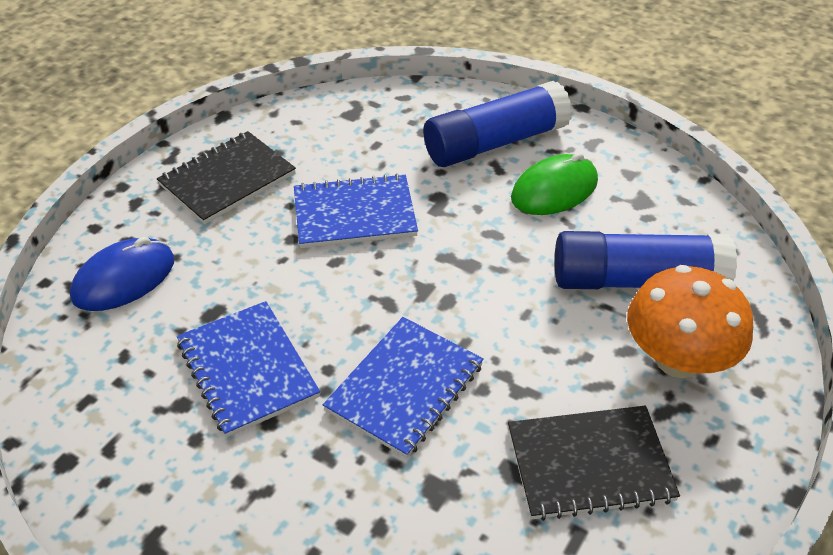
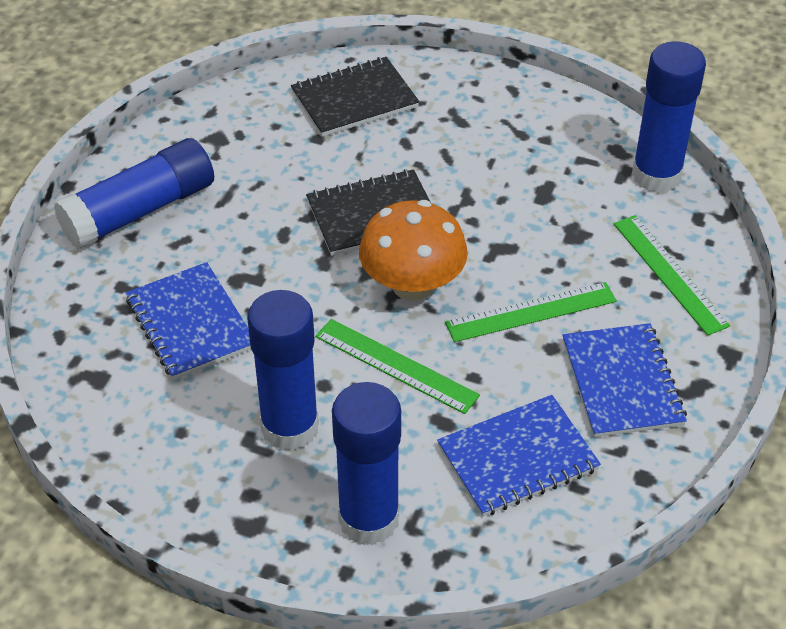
blue glue stick: [423,81,572,167] [555,231,737,289] = 2 -> [54,138,214,249] [247,290,319,451] [332,382,401,545] [632,41,706,193] = 4
blue mouse: [70,237,174,311] = 1 -> none = 0
green mouse: [511,153,598,215] = 1 -> none = 0
green ruler: none = 0 -> [315,319,480,414] [445,282,617,342] [614,215,730,336] = 3

